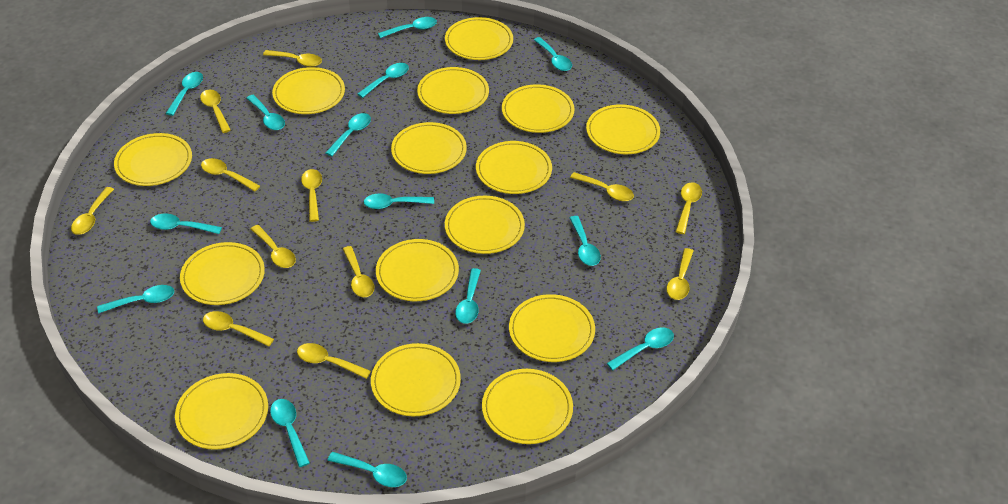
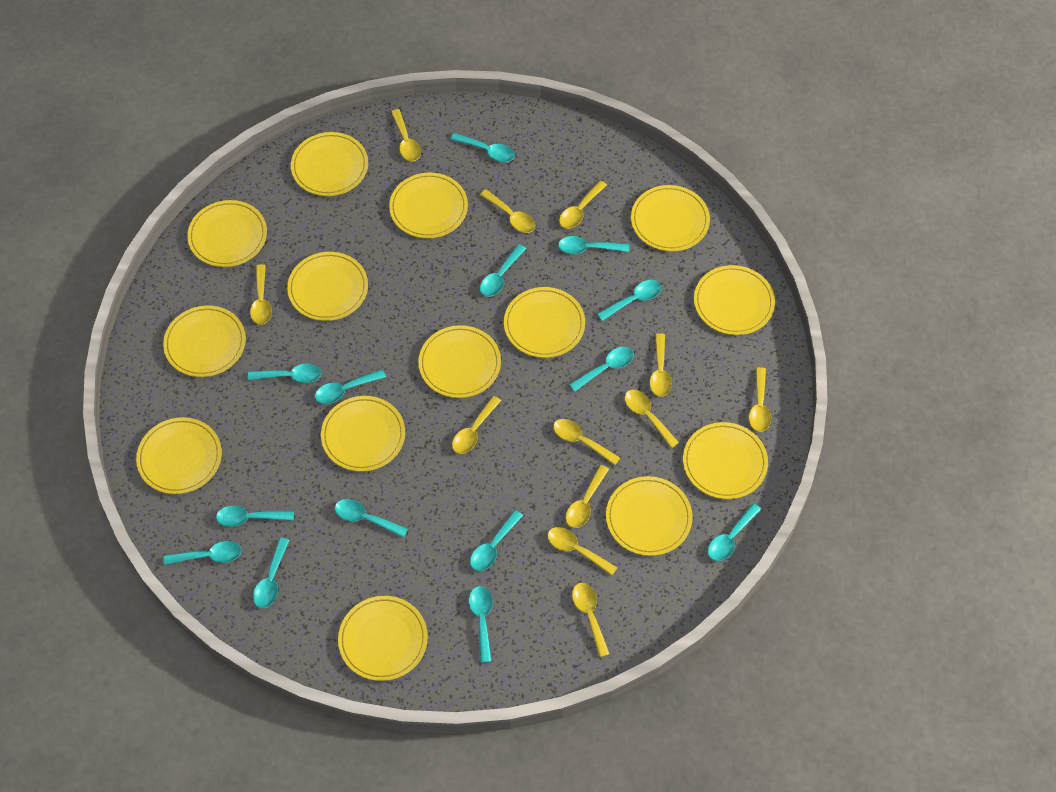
yellow plate: [114,133,192,186] [175,373,268,450] [180,242,265,305] [272,67,345,114] [371,343,461,416] [376,239,459,301] [391,122,467,174] [417,67,489,114] [445,17,513,60] [445,196,525,254] [476,141,552,194] [482,369,573,444] [502,84,574,133] [509,294,595,362] [586,104,660,154] = 15 -> [136,417,222,494] [163,306,246,377] [187,200,267,267] [287,252,368,321] [291,132,368,196] [321,396,405,472] [338,596,428,681] [389,173,468,238] [418,325,501,398] [504,287,585,358] [606,476,693,556] [631,185,710,251] [683,422,768,499] [694,265,775,335] = 14

